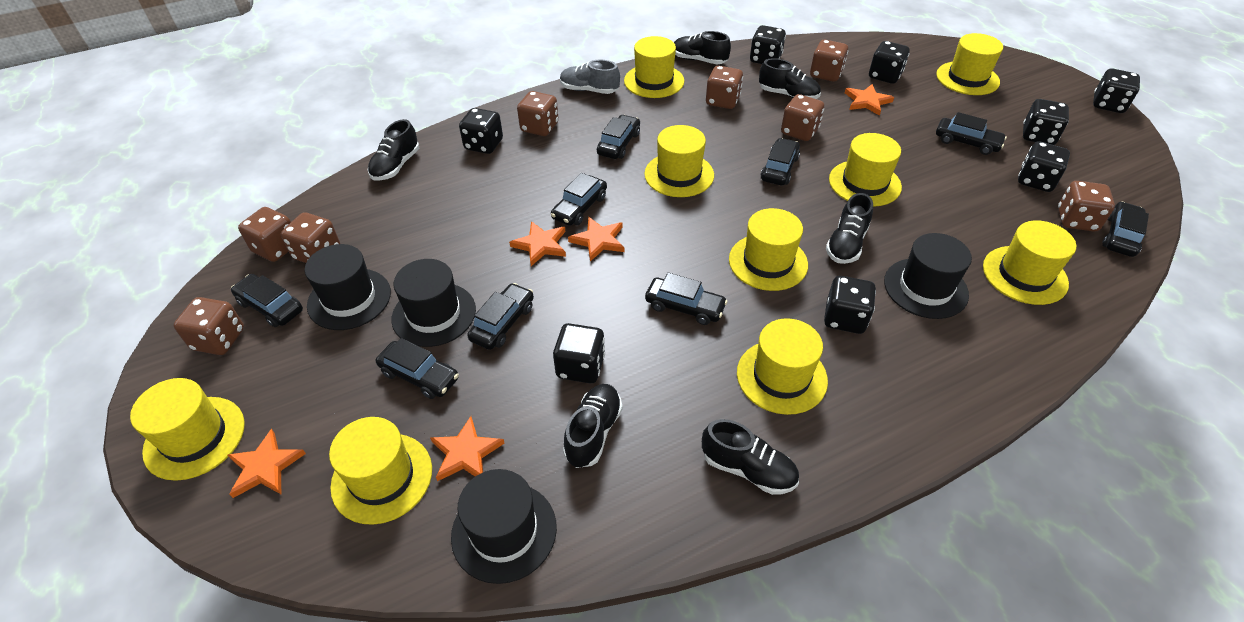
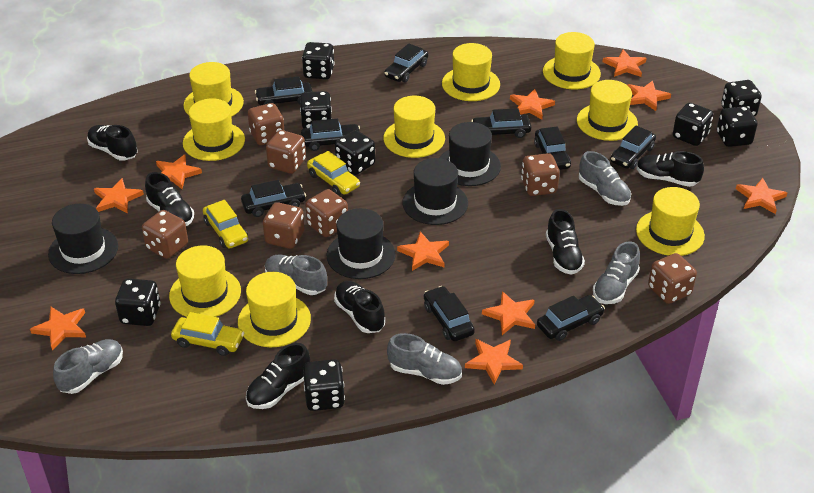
brown dice: [173,297,244,355] [238,207,291,262] [281,212,340,263] [517,91,559,136] [706,66,743,109] [781,94,824,141] [810,40,848,82] [1058,181,1115,232] = 8 -> [142,210,188,259] [248,103,285,145] [263,202,304,249] [266,130,306,174] [305,189,348,237] [521,153,560,196] [648,253,697,304] = 7
grey shoe: [560,60,620,94] = 1 -> [53,339,123,394] [265,255,327,295] [387,333,462,385] [579,151,631,206] [593,241,640,304] = 5
orange star: [228,429,306,498] [430,416,504,481] [509,221,566,266] [568,217,625,262] [845,84,894,116] = 5 -> [30,307,86,350] [94,178,144,213] [156,154,202,189] [397,232,449,271] [465,339,523,384] [482,291,535,335] [510,89,555,119] [603,50,647,77] [627,81,671,111] [736,178,787,214] = 10
yellow car: none = 0 -> [171,312,244,356] [203,200,248,248] [307,151,360,195] = 3

